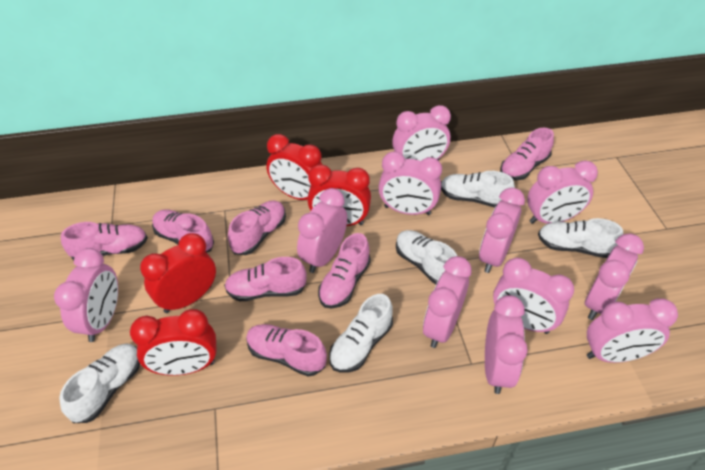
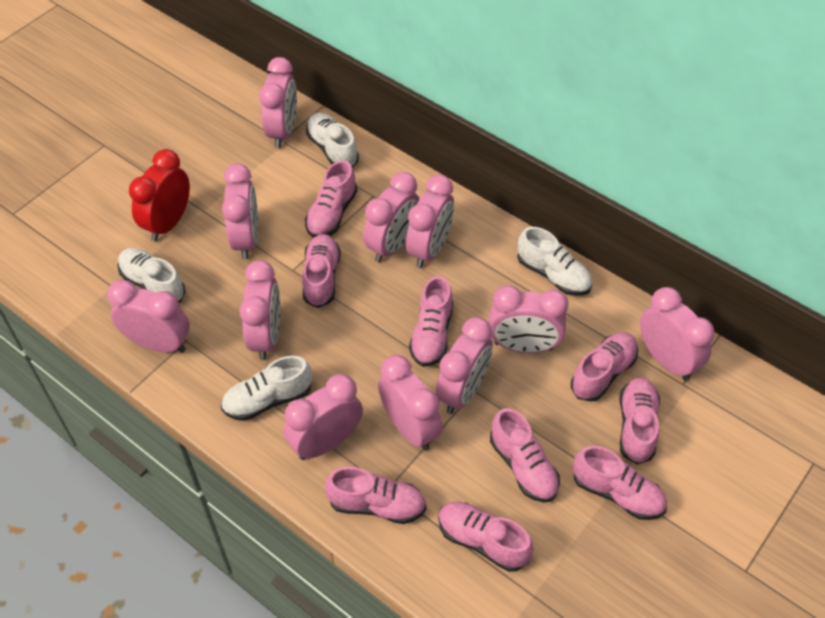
pink shoe: [61,222,148,260] [152,209,214,252] [224,257,307,301] [228,200,286,255] [246,324,327,377] [318,233,371,308] [500,128,554,180] = 7 -> [302,234,341,308] [305,160,357,238] [325,467,427,524] [409,276,453,367] [438,502,533,572] [490,408,560,502] [571,333,638,402] [573,446,667,520] [619,377,660,464] = 9
red clock: [130,309,217,376] [140,233,216,313] [266,134,322,200] [307,164,371,226] = 4 -> [129,149,190,241] = 1
white shoe: [59,343,140,423] [329,294,393,373] [396,230,457,285] [441,171,515,207] [538,218,623,258] = 5 -> [118,248,185,303] [221,356,312,421] [306,113,359,168] [517,227,592,296] = 4

